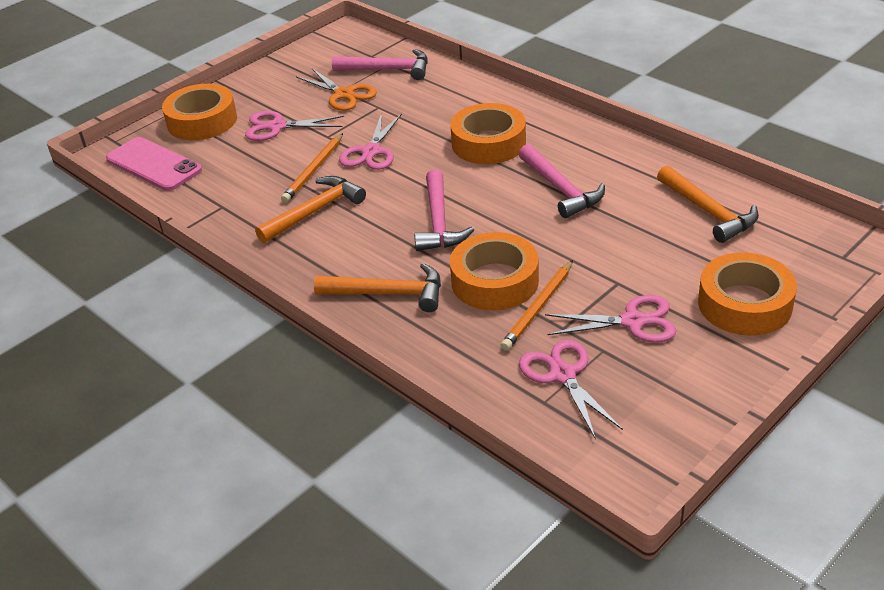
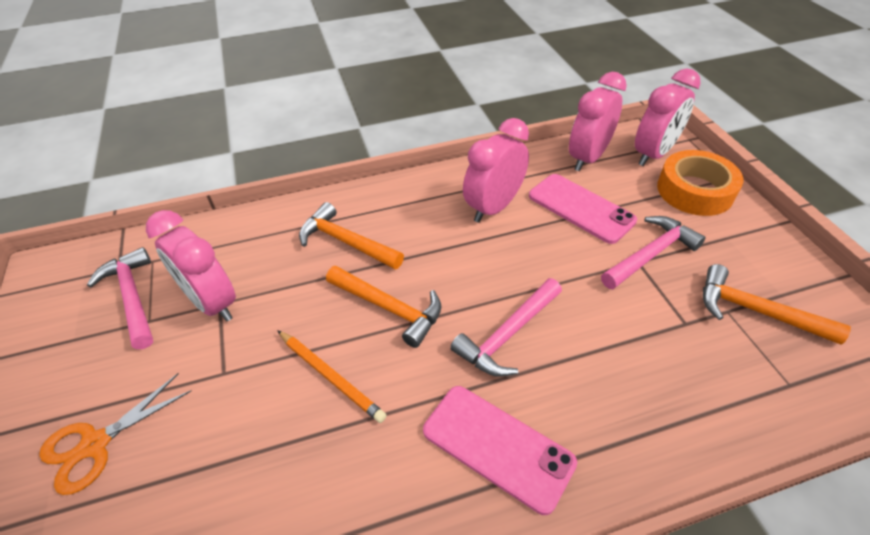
orange pencil: [281,133,343,203] [501,260,573,351] = 2 -> [277,330,387,423] = 1
orange tape: [162,84,237,140] [450,103,526,164] [450,232,539,310] [698,252,797,336] = 4 -> [657,150,743,216] = 1
pink clock: none = 0 -> [146,210,236,322] [463,118,529,223] [569,72,627,171] [635,68,700,166] = 4
pink phone: [106,137,202,191] = 1 -> [423,386,577,515] [529,174,637,244] = 2
pink scissors: [245,111,344,141] [339,113,402,170] [519,340,623,438] [545,295,676,343] = 4 -> none = 0

